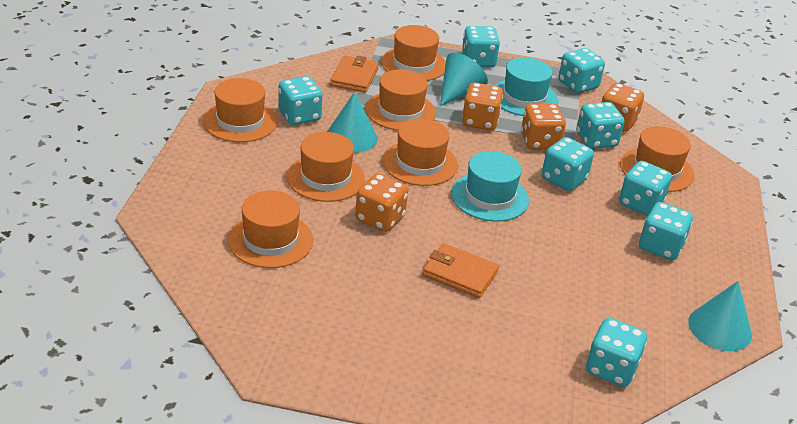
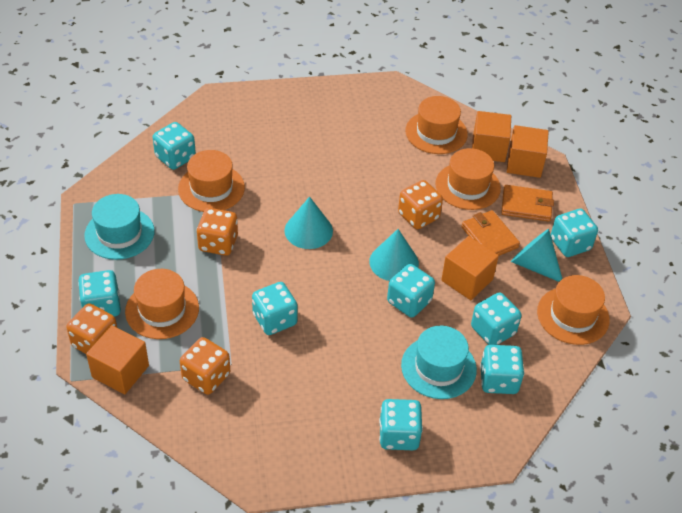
orange cube: none = 0 -> [86,325,149,395] [441,236,499,300] [472,111,511,162] [507,125,549,178] = 4
orange hat: [203,78,277,142] [228,191,313,268] [287,132,365,202] [366,69,436,131] [381,25,446,81] [382,119,458,186] [620,126,694,192] = 7 -> [125,269,199,339] [178,150,245,212] [405,96,468,154] [435,148,501,210] [537,275,610,345] = 5

